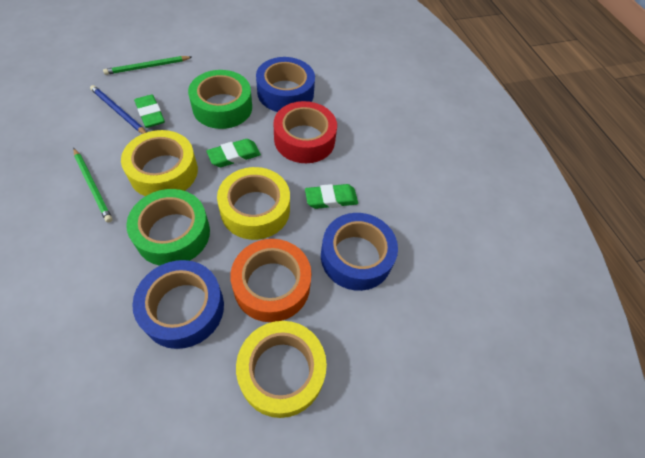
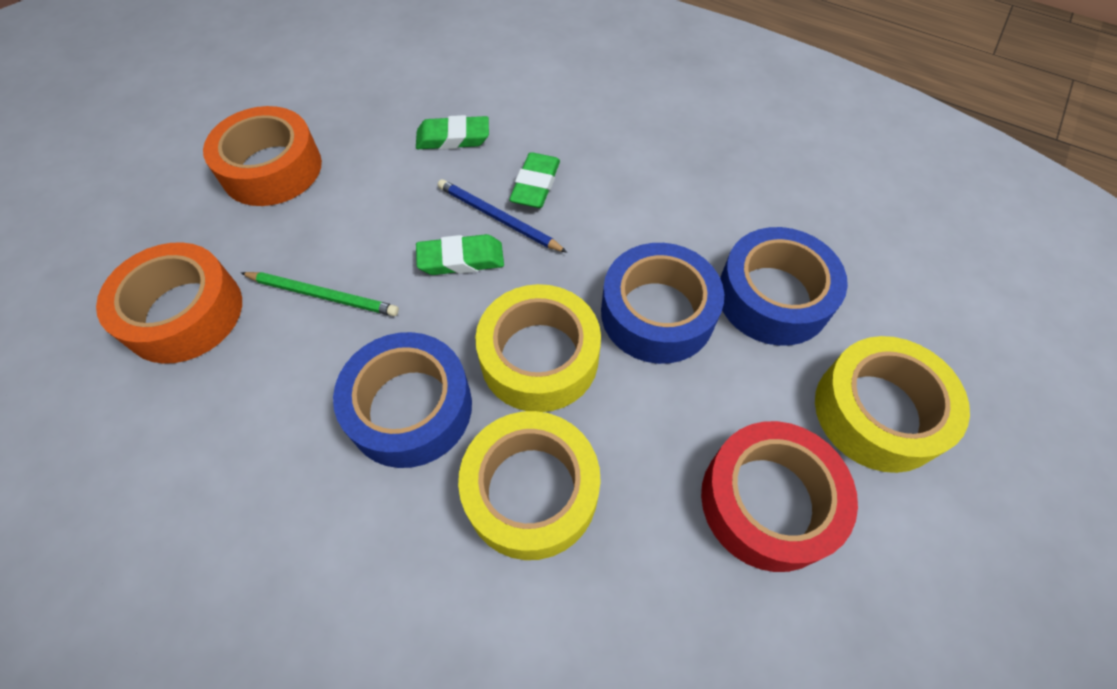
green pencil: [73,148,113,223] [103,56,192,75] = 2 -> [241,272,399,316] = 1
green tape: [126,189,210,266] [188,70,252,129] = 2 -> none = 0
orange tape: [230,239,312,322] = 1 -> [96,242,242,364] [203,106,322,206] = 2

